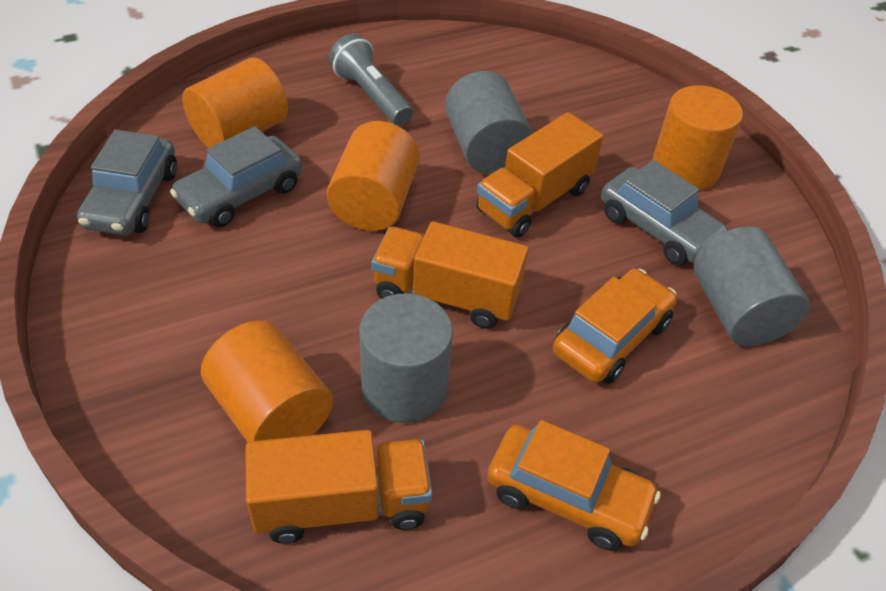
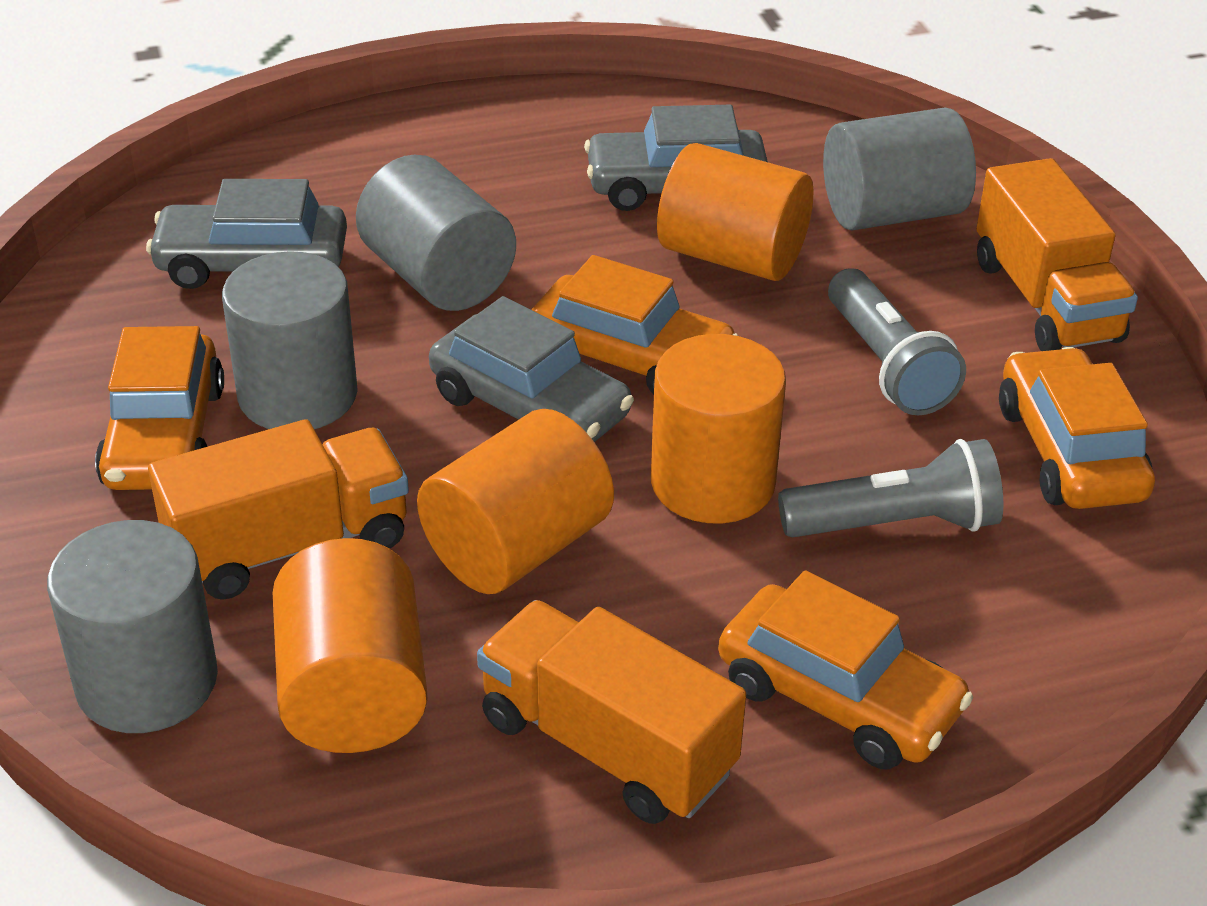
grey cylinder: [359,293,453,423] [445,71,533,174] [694,226,810,346] = 3 -> [47,520,218,733] [222,251,358,429] [356,154,516,311] [823,108,976,231] = 4
grey flashlight: [328,34,413,126] = 1 -> [778,439,1003,537] [828,268,966,416] = 2
orange car: [487,420,661,551] [553,269,677,384] = 2 -> [95,326,224,490] [532,255,738,395] [718,570,973,770] [999,347,1155,509] = 4

